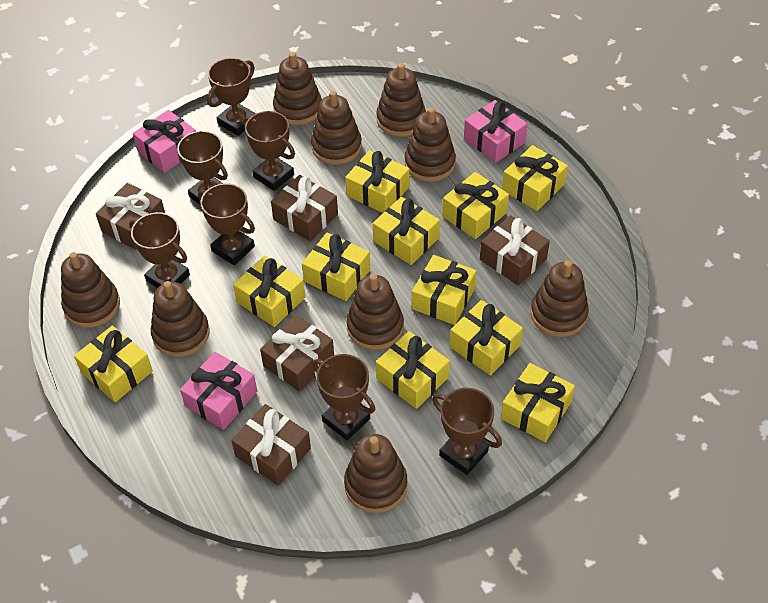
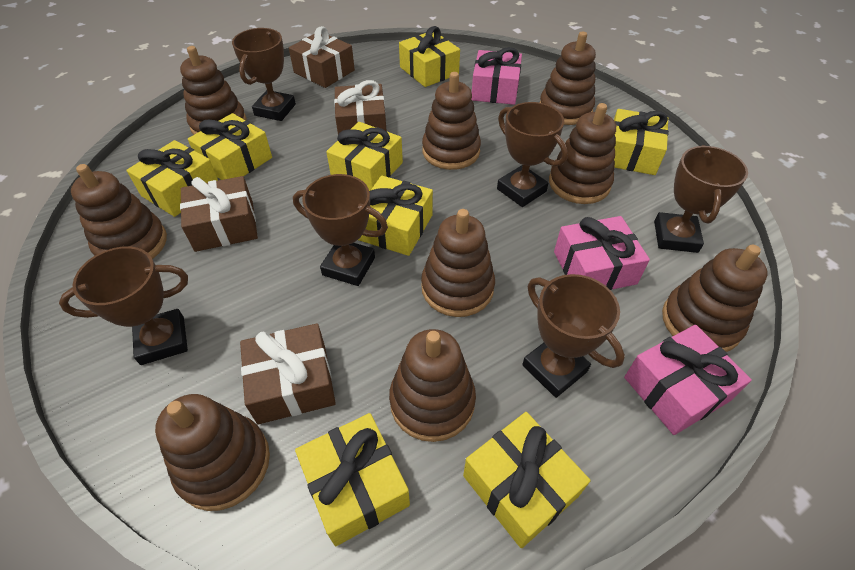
brown gift: [96,183,165,250] [231,404,311,485] [260,315,334,392] [271,175,338,241] [480,215,550,285] = 5 -> [180,176,258,252] [240,323,336,424] [289,26,355,88] [334,80,387,134] = 4
brown trophy: [129,212,190,288] [177,131,228,205] [198,183,255,265] [207,58,256,136] [243,111,295,191] [313,354,375,441] [432,388,502,475] = 7 -> [59,246,188,365] [232,28,296,121] [293,174,388,286] [497,102,568,207] [522,274,625,398] [654,145,748,253] = 6
yellow gift: [74,326,153,402] [233,255,305,327] [302,232,370,301] [345,150,409,213] [373,197,440,265] [376,331,450,409] [412,255,477,325] [442,172,509,239] [450,300,523,376] [501,363,575,442] [502,145,568,211] = 11 -> [126,140,218,217] [188,113,272,180] [295,413,410,546] [326,122,403,191] [358,176,433,256] [399,26,460,87] [463,412,590,548] [614,109,669,175] = 8

